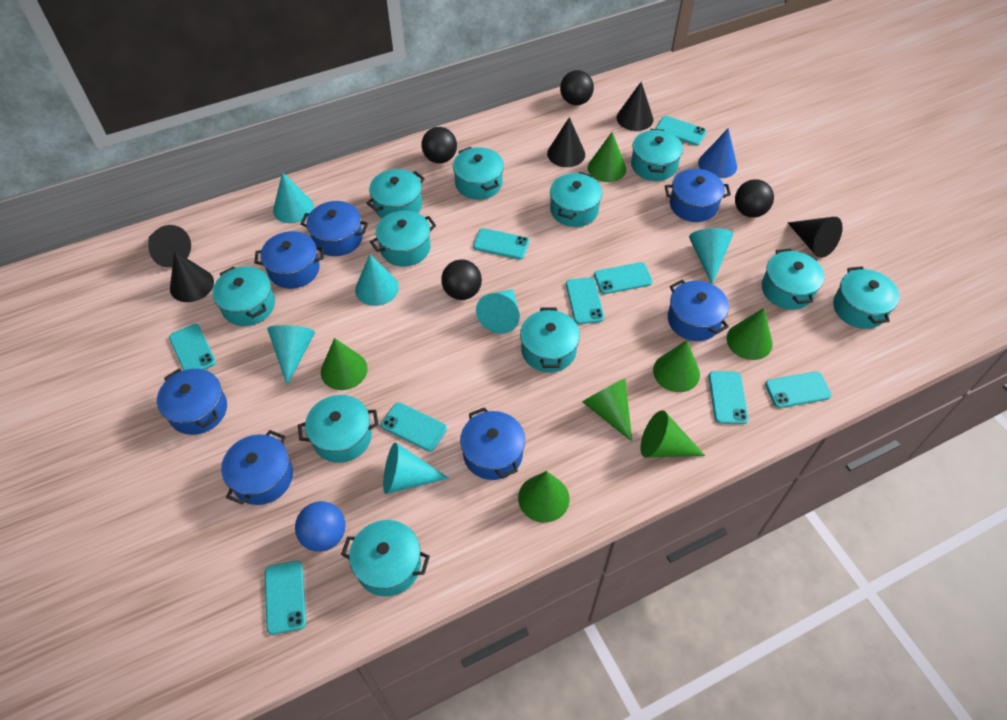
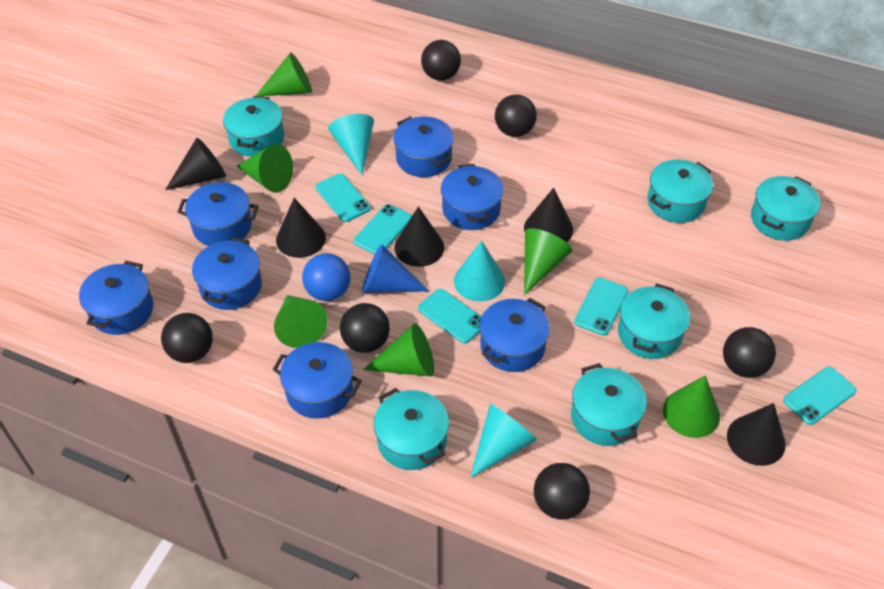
black ball: [421,127,457,163] [441,260,482,300] [560,70,594,105] [735,179,774,218] = 4 -> [161,313,213,363] [340,303,390,353] [421,40,461,81] [495,94,537,137] [534,463,590,520] [723,327,776,378] = 6
green cone: [321,338,367,390] [518,471,570,523] [582,379,632,442] [588,132,626,182] [640,410,705,458] [653,340,700,392] [727,308,773,360] = 7 -> [236,144,293,192] [256,53,312,96] [274,295,328,348] [363,323,434,376] [524,228,573,295] [663,375,720,438] = 6
turquoise cone: [267,325,315,385] [273,172,314,223] [355,254,399,306] [383,442,449,494] [476,289,520,334] [689,228,733,284] = 6 -> [328,114,374,175] [454,241,505,302] [470,404,537,478] = 3
turquoise phone: [169,324,216,370] [265,561,306,635] [381,402,447,452] [473,228,529,260] [566,277,604,324] [594,262,653,294] [656,116,707,146] [709,371,748,424] [765,372,831,408] = 9 -> [315,173,371,222] [354,204,412,255] [418,289,482,344] [574,277,628,336] [783,366,856,425] = 5
turquoise pot: [212,266,275,326] [298,395,379,463] [341,520,430,596] [366,169,425,218] [370,210,436,267] [453,147,504,200] [520,307,580,373] [550,172,602,227] [631,129,683,181] [762,248,824,310] [833,266,900,329] = 11 -> [223,96,284,157] [374,388,449,470] [571,363,647,446] [618,283,690,359] [648,159,713,223] [751,176,821,241] = 6

